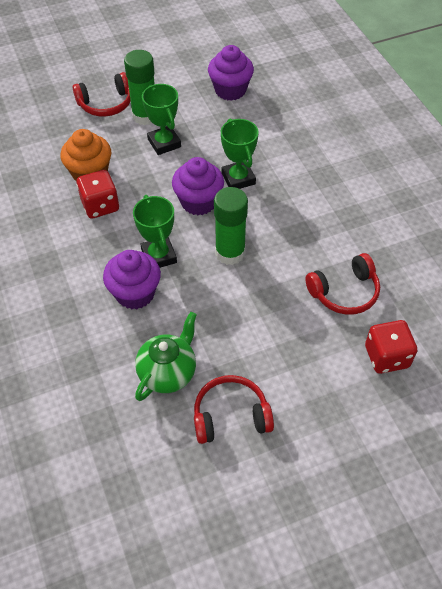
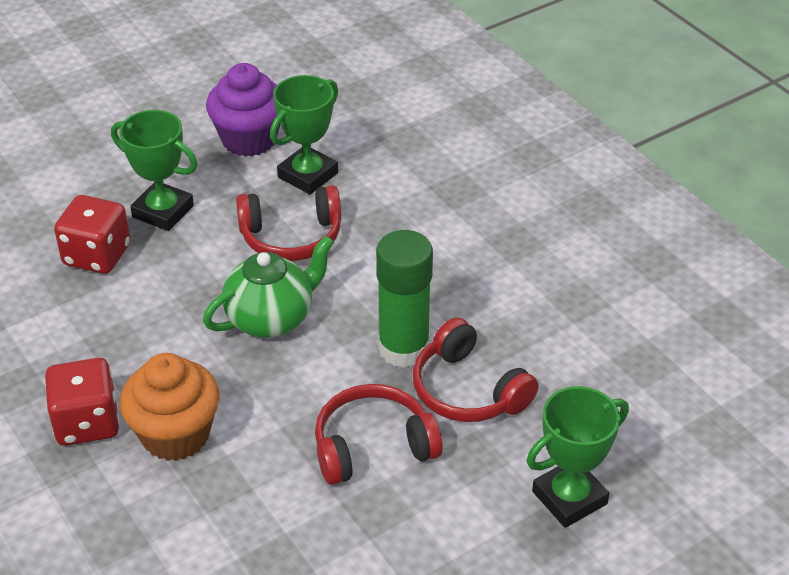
green glue stick: [124,50,155,125] [214,187,248,265] = 2 -> [376,230,433,368] = 1
purple cupcake: [103,250,161,309] [172,157,224,215] [208,45,254,101] = 3 -> [206,63,280,157] = 1

